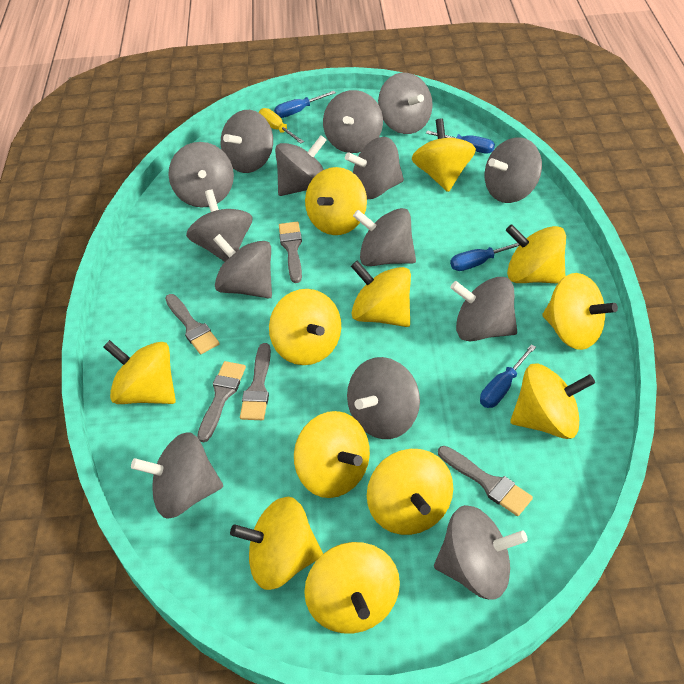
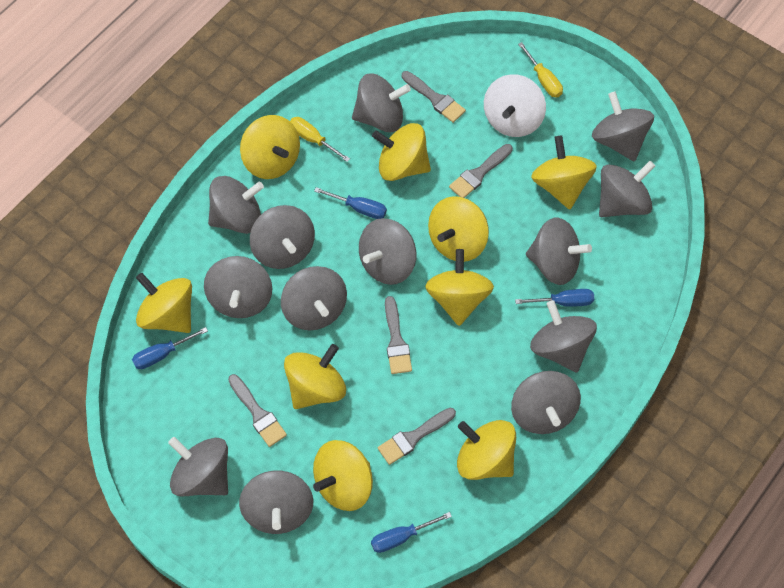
grey spinning top: [131,432,223,519] [168,142,234,208] [186,190,253,262] [213,234,272,299] [221,110,273,173] [275,135,327,196] [323,90,383,153] [345,137,404,199] [347,357,420,439] [353,208,416,266] [378,73,433,134] [434,505,528,600] [450,277,517,342] [484,137,542,203] = 14 -> [168,437,228,496] [204,256,272,318] [208,176,264,234] [239,470,313,534] [250,205,315,269] [281,266,347,331] [352,73,411,132] [359,218,416,285] [511,371,581,434] [526,217,592,285] [530,300,597,372] [592,92,654,162] [599,161,655,217] = 13
white spinning top: none = 0 -> [484,74,546,137] = 1
yellow screwdriver: [259,108,304,144] = 1 -> [290,117,350,162] [518,42,563,97] = 2
yellow spinning top: [103,340,176,404] [230,497,323,590] [269,289,341,365] [294,411,370,498] [304,542,400,633] [305,167,367,235] [351,260,411,327] [367,449,453,535] [412,119,476,192] [506,224,566,284] [510,364,595,439] [542,273,618,350] = 12 -> [136,273,192,333] [240,115,300,179] [284,344,346,409] [313,440,373,511] [372,123,431,181] [425,249,494,326] [428,196,489,262] [457,420,516,480] [531,135,597,209] = 9

